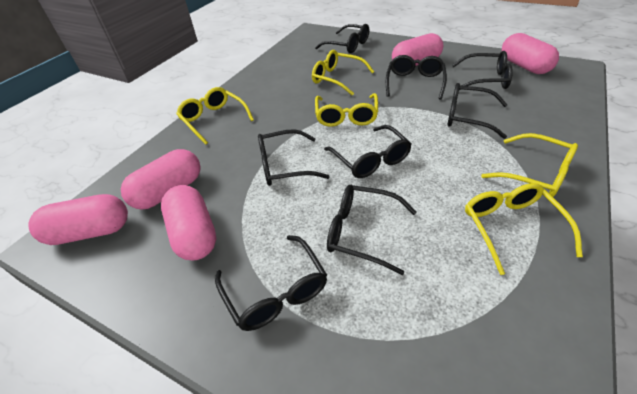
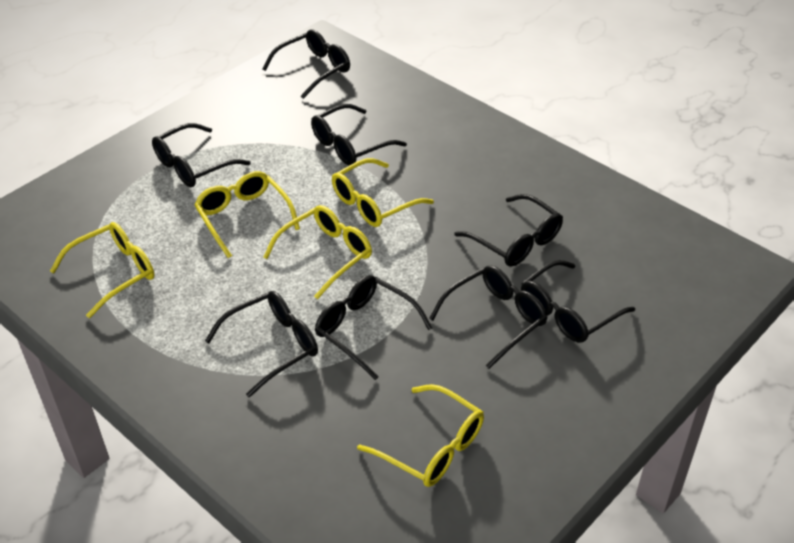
pink capsule: [28,194,128,245] [121,149,201,210] [161,185,216,260] [392,33,443,66] [502,33,559,74] = 5 -> none = 0

